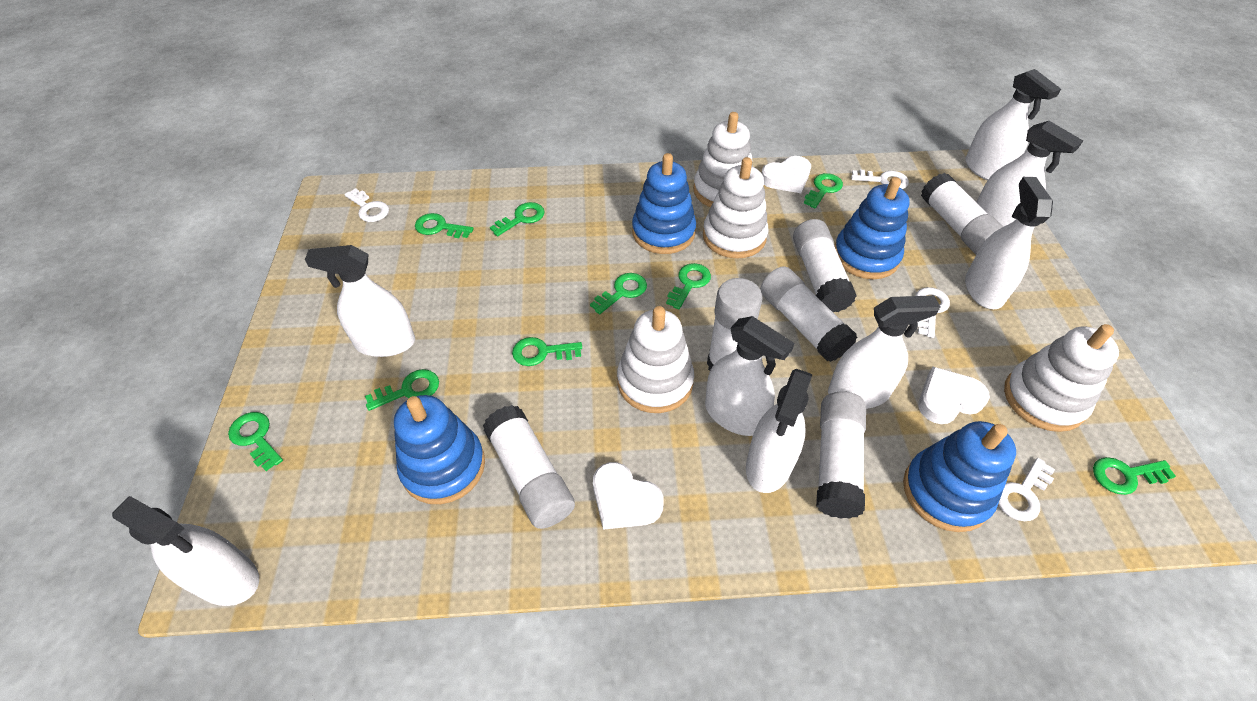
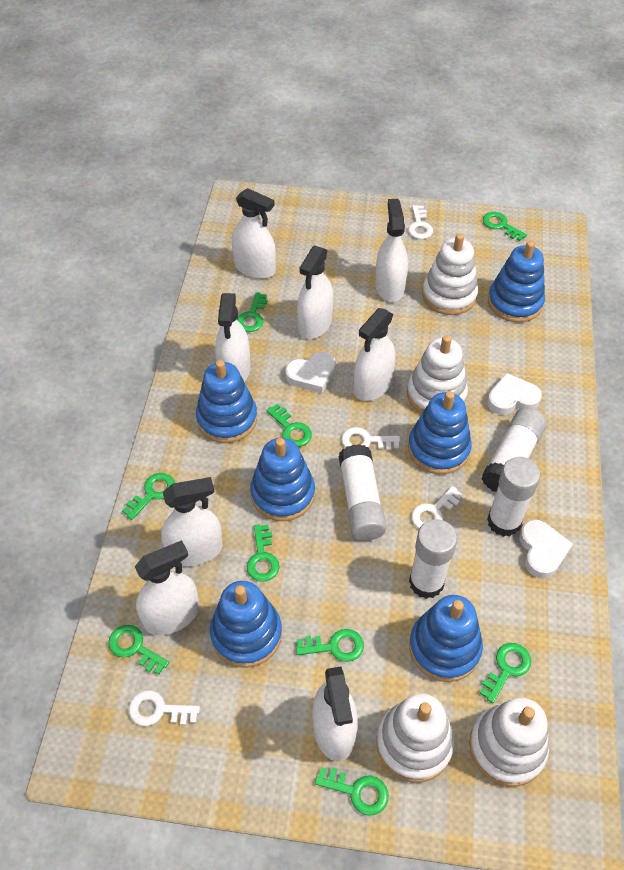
blue stacking toy: [394,395,485,504] [632,153,696,254] [835,177,910,279] [903,421,1016,532] = 4 -> [196,360,257,443] [210,581,282,668] [250,438,315,521] [408,391,472,474] [409,595,483,682] [488,241,545,323] = 6
white glue stick: [483,405,575,529] [707,278,762,370] [760,266,857,362] [793,219,857,312] [816,391,866,519] [921,173,1003,255] = 6 -> [338,444,387,541] [409,519,457,599] [482,407,547,492] [487,457,541,537] = 4

